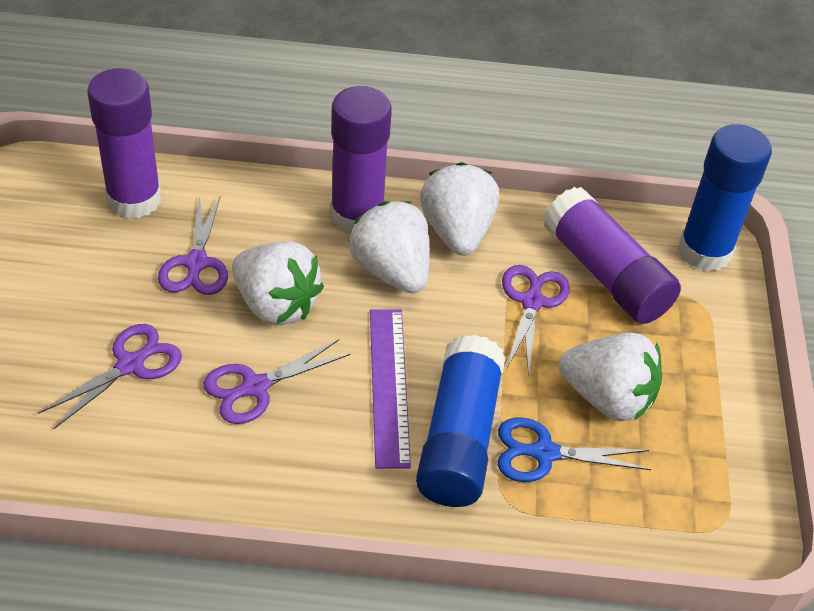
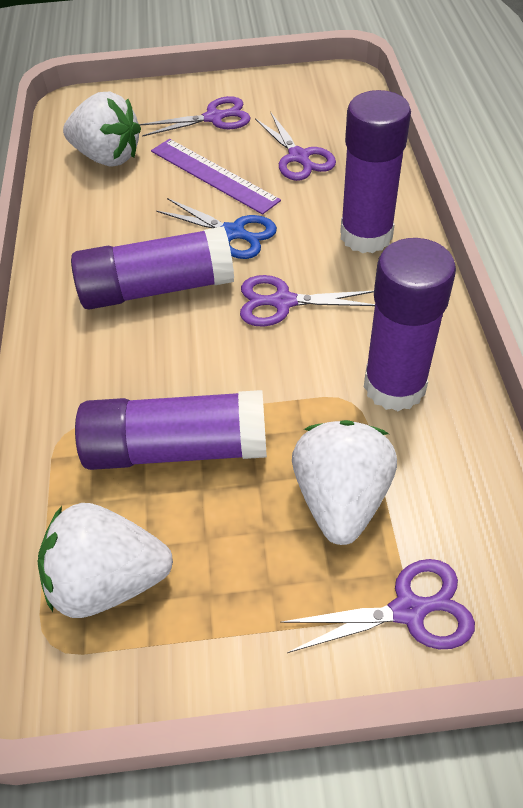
blue glue stick: [416,334,506,507] [678,124,772,272] = 2 -> none = 0
purple glue stick: [87,68,162,218] [330,86,392,233] [543,187,681,324] = 3 -> [71,226,234,310] [75,390,267,470] [340,90,411,253] [364,238,456,411] = 4
white strawberry: [232,241,324,325] [349,201,430,293] [420,162,499,256] [559,333,662,421] = 4 -> [38,503,173,618] [63,92,141,166] [292,420,397,545] = 3

